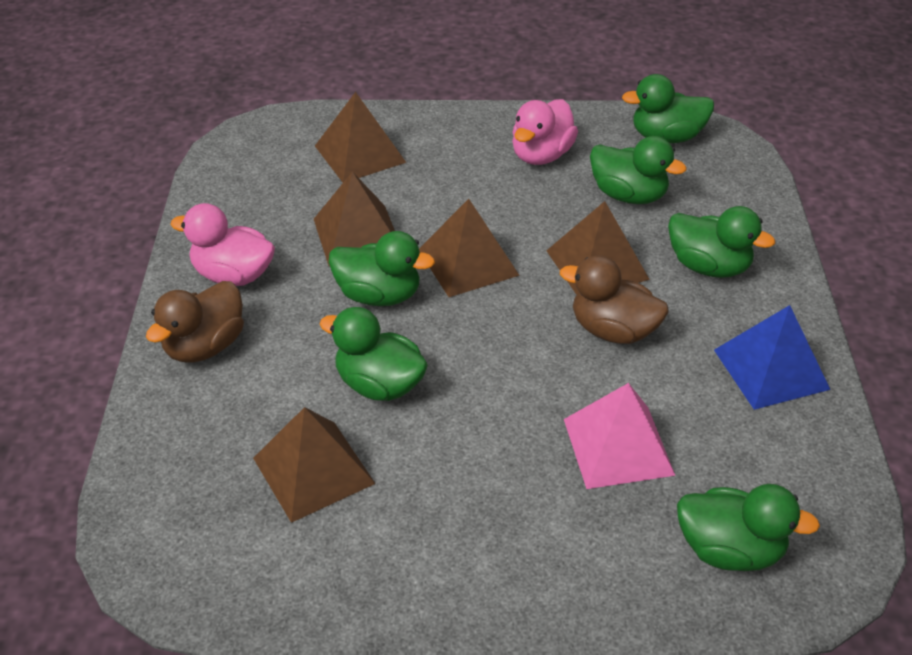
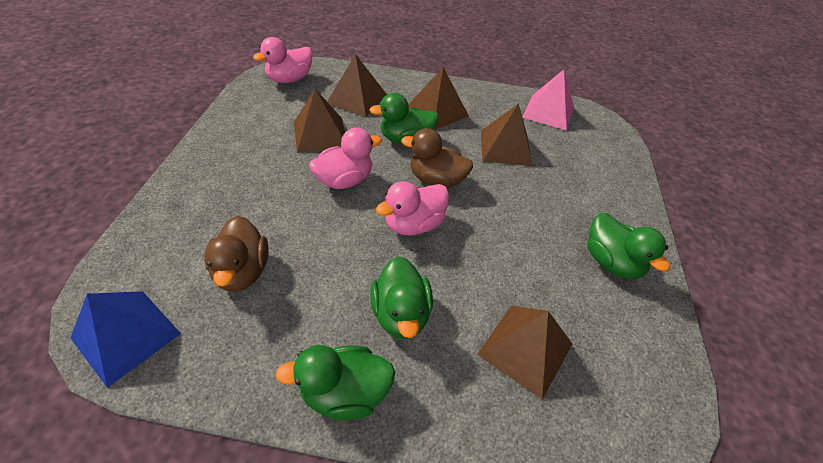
green duck: [320,307,428,401] [329,231,435,306] [590,136,687,204] [622,74,714,143] [668,206,775,278] [677,484,820,571] = 6 -> [276,345,395,420] [369,93,439,144] [370,256,433,339] [588,213,670,279] = 4
pink duck: [170,203,275,286] [512,99,578,165] = 2 -> [253,37,313,83] [309,127,382,189] [376,181,449,236] = 3

